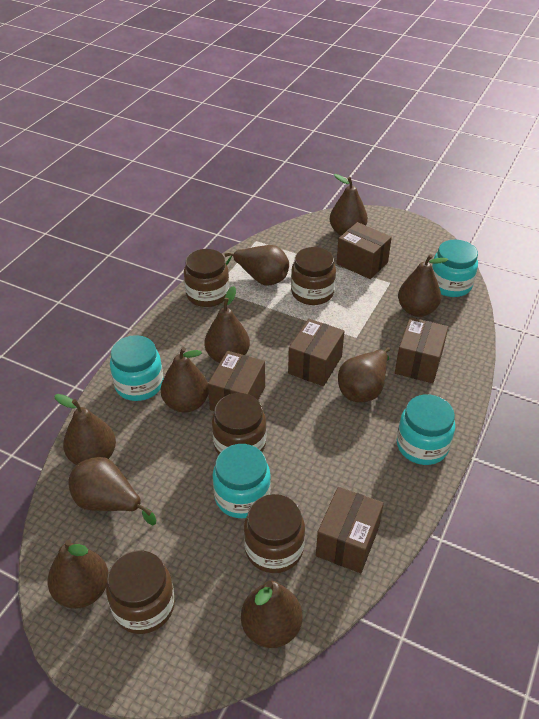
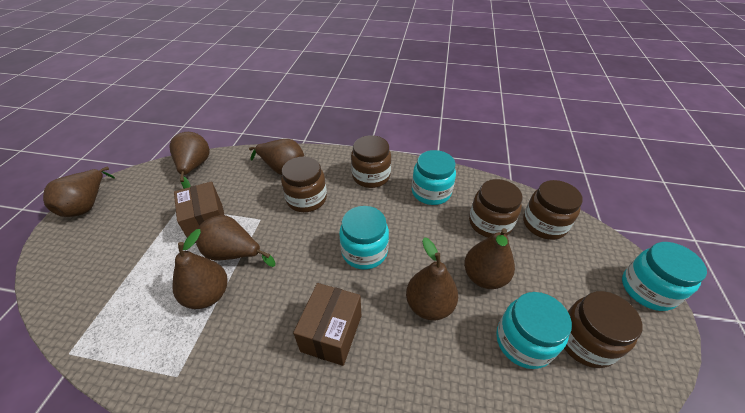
brown box: [208,351,265,411] [288,319,344,386] [316,487,384,573] [336,222,392,279] [395,317,448,383] = 5 -> [174,181,225,243] [293,283,361,366] = 2
brown pear: [48,540,108,609] [54,394,116,465] [69,457,156,526] [161,347,209,413] [204,286,250,363] [224,245,289,286] [241,581,302,648] [330,174,368,235] [338,347,390,402] [398,254,448,317] = 10 -> [43,167,115,217] [169,132,210,189] [173,229,228,309] [196,215,275,267] [249,139,304,175] [406,237,458,320] [464,228,515,289] = 7

